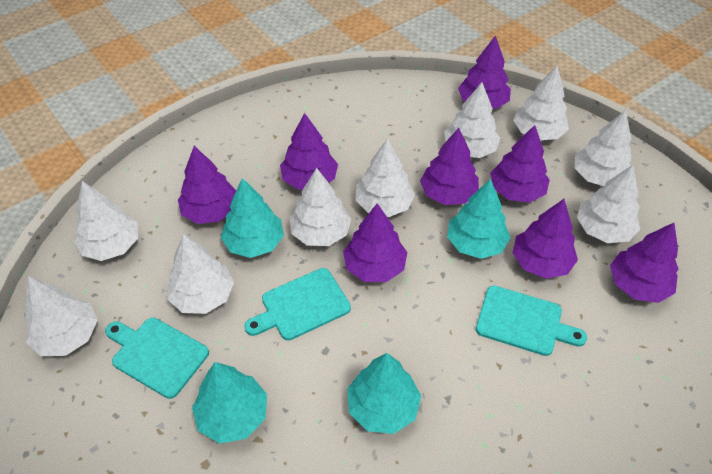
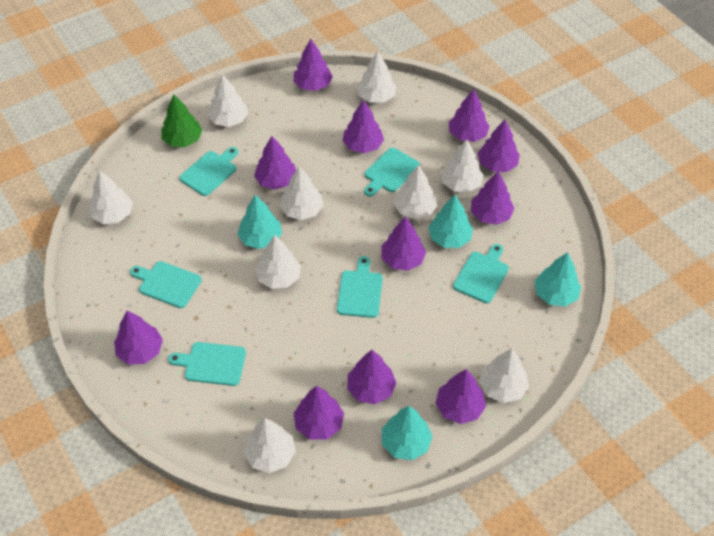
green tree: none = 0 -> [161,94,203,147] = 1
purple tree: [178,146,236,224] [280,113,338,190] [343,203,407,282] [420,128,479,205] [458,35,511,109] [490,125,550,202] [512,199,578,279] [610,223,679,303] = 8 -> [114,311,163,365] [254,136,296,189] [293,386,344,439] [294,39,333,91] [343,100,384,153] [347,350,396,404] [381,216,426,271] [435,369,486,424] [448,89,490,142] [471,170,515,225] [477,120,520,172] = 11
turquoise cutting board: [105,318,209,399] [244,268,351,340] [476,286,587,356] = 3 -> [130,261,202,308] [168,342,246,386] [179,147,238,196] [337,256,383,318] [364,148,420,197] [453,244,509,303] = 6

